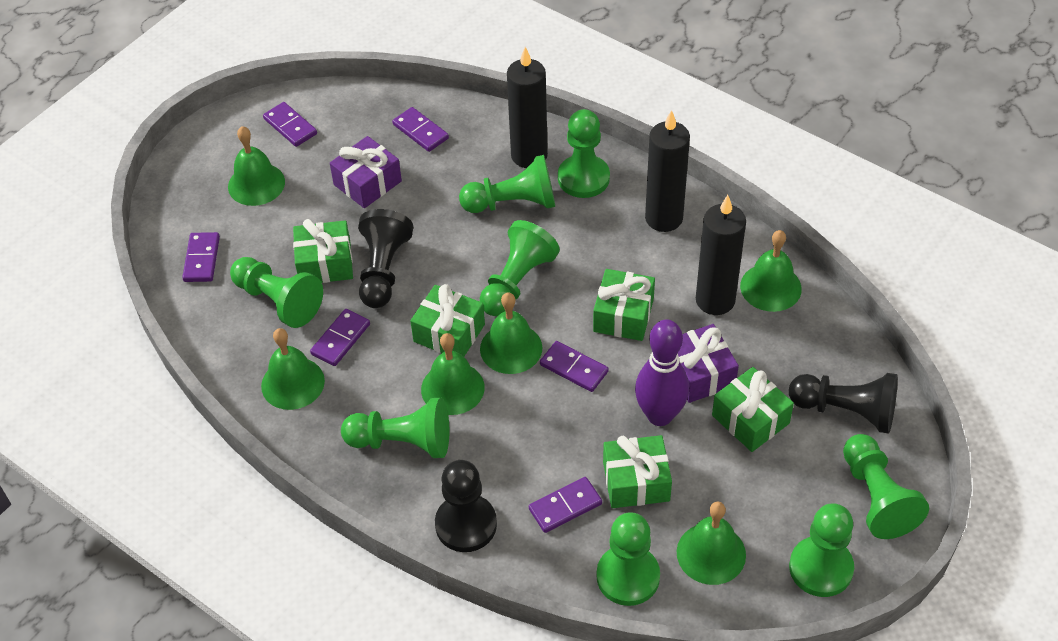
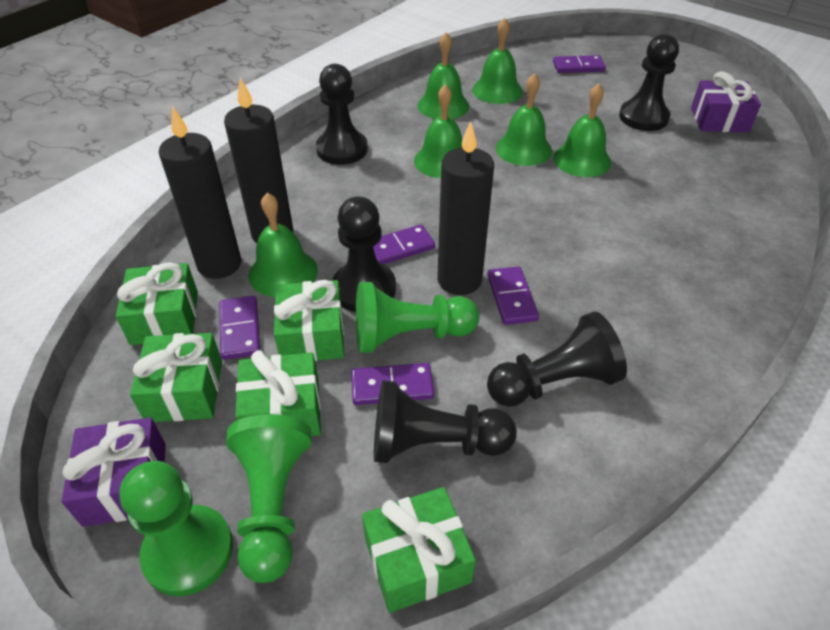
black pawn: [358,209,413,308] [435,460,497,552] [789,373,898,434] = 3 -> [316,64,368,165] [332,196,396,312] [374,380,517,463] [487,311,627,407] [619,34,679,131] = 5
green pawn: [230,257,323,328] [341,398,449,458] [459,155,555,213] [480,220,560,316] [558,109,610,198] [597,512,660,606] [789,503,854,597] [843,434,929,539] = 8 -> [119,461,233,596] [226,414,311,583] [356,282,479,353] = 3
purple bowling pin: [635,319,689,426] = 1 -> none = 0
purple domino: [182,232,220,282] [263,102,317,147] [310,309,370,366] [392,107,449,152] [529,477,602,533] [540,341,609,392] = 6 -> [219,296,260,360] [351,363,434,405] [373,224,435,264] [487,266,539,325] [553,55,606,73] = 5

